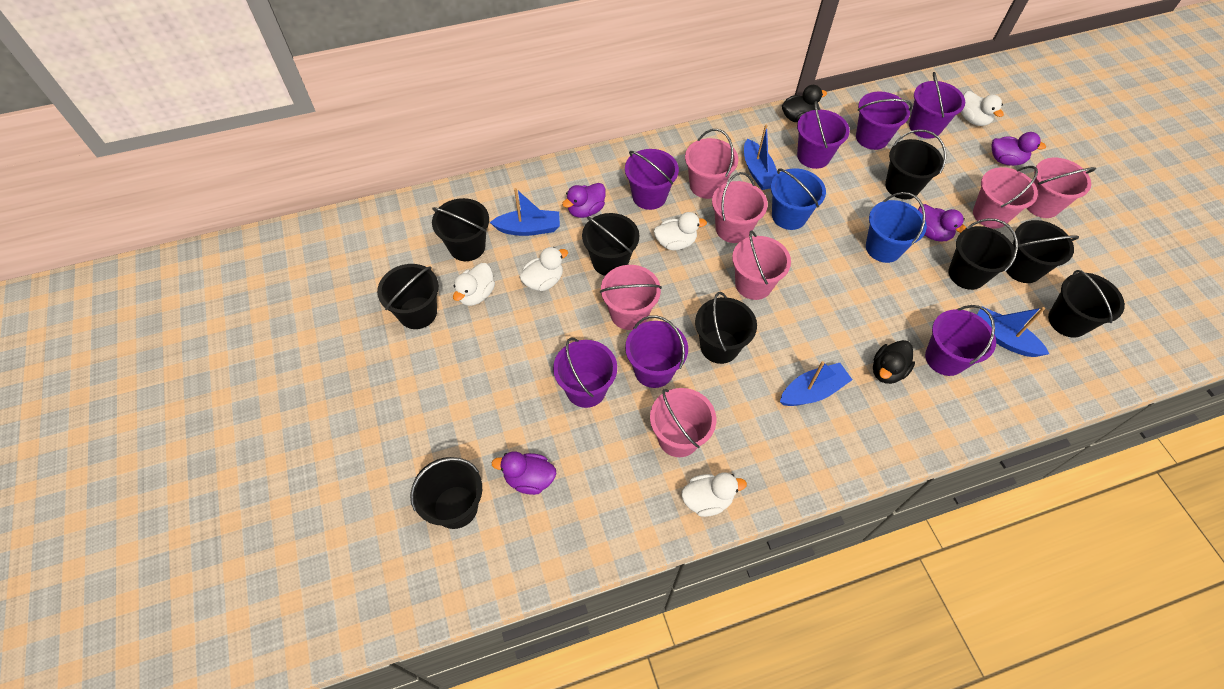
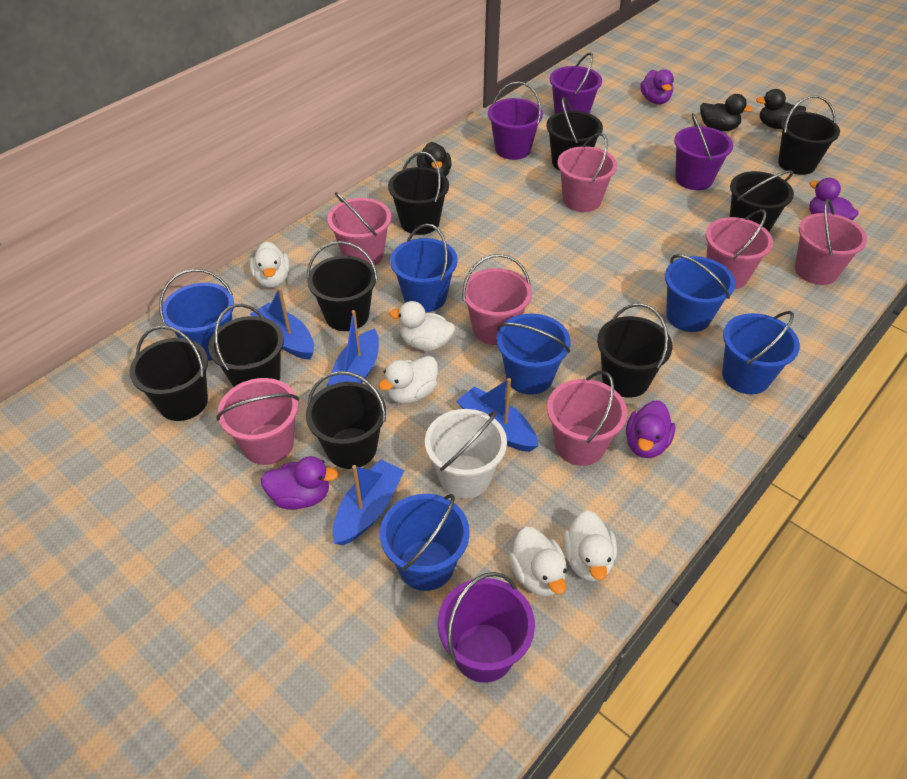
black duck: [782,85,827,122] [873,340,915,384] = 2 -> [417,142,452,176] [700,94,754,131] [756,89,806,129] = 3
blue bucket: [771,168,826,230] [866,192,927,263] = 2 -> [159,269,234,361] [380,494,470,591] [390,224,458,312] [496,313,571,395] [665,254,735,332] [722,311,800,394] = 6
purple bucket: [553,337,617,408] [625,149,679,210] [625,315,688,388] [797,101,850,169] [856,91,913,150] [909,72,965,139] [925,305,996,376] = 7 -> [438,572,535,683] [488,82,543,160] [550,53,602,114] [674,113,733,190] = 4
white bucket: none = 0 -> [425,409,507,499] = 1

